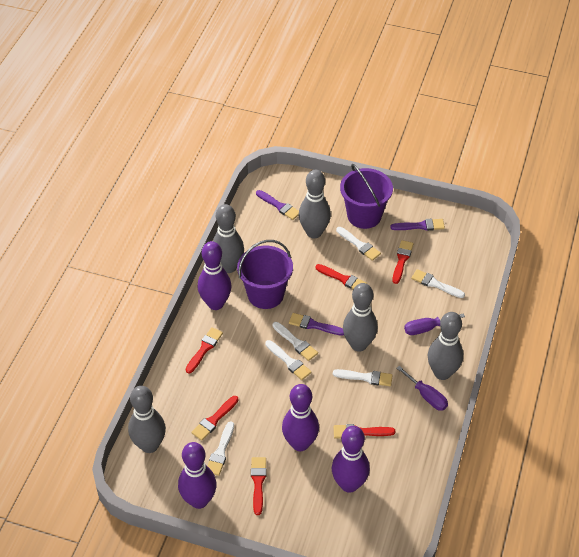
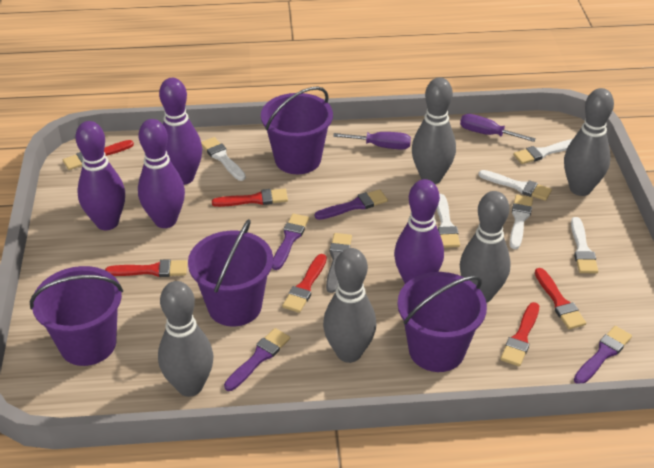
grey brush: none = 0 -> [326,233,352,293] = 1
purple brush: [256,190,299,220] [289,313,344,336] [390,219,445,231] = 3 -> [224,328,290,391] [272,213,309,270] [315,189,388,220] [574,326,632,384] = 4
purple bucket: [237,240,293,309] [340,164,393,229] = 2 -> [30,266,123,366] [188,219,273,326] [261,87,333,174] [398,272,487,372] = 4

